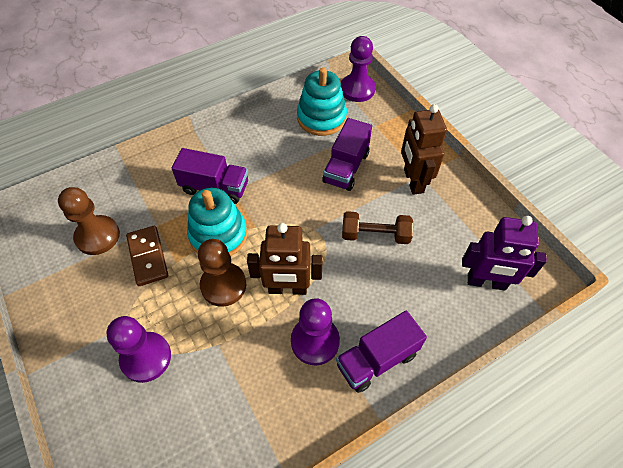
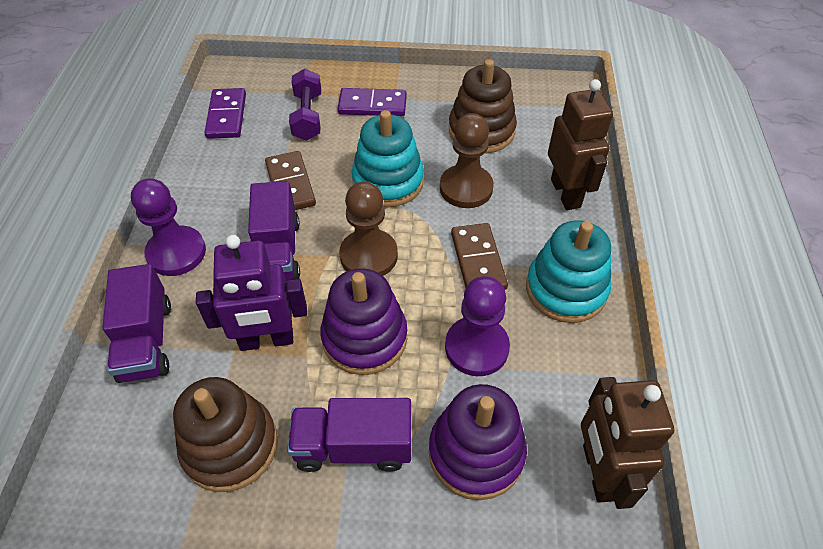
brown domino: [126,226,168,286] = 1 -> [265,151,316,210] [451,223,508,290] = 2
brown dumbbell: [342,211,414,244] = 1 -> none = 0
brown stacking toy: none = 0 -> [173,377,278,492] [449,59,517,153] = 2
purple domino: none = 0 -> [205,88,246,139] [338,88,407,116] = 2
purple dumbbell: none = 0 -> [289,69,321,141] = 1
purple pawn: [106,316,171,383] [291,298,340,365] [341,36,376,102] = 3 -> [131,178,206,276] [445,276,510,376] = 2
purple stacking toy: none = 0 -> [320,268,407,375] [429,384,527,500] = 2

